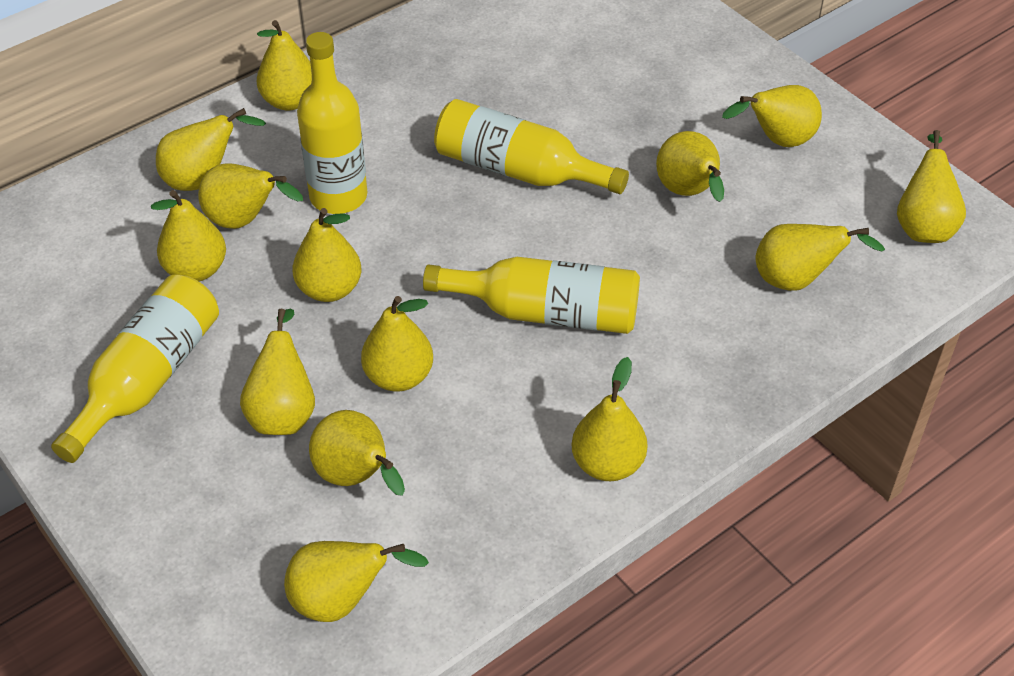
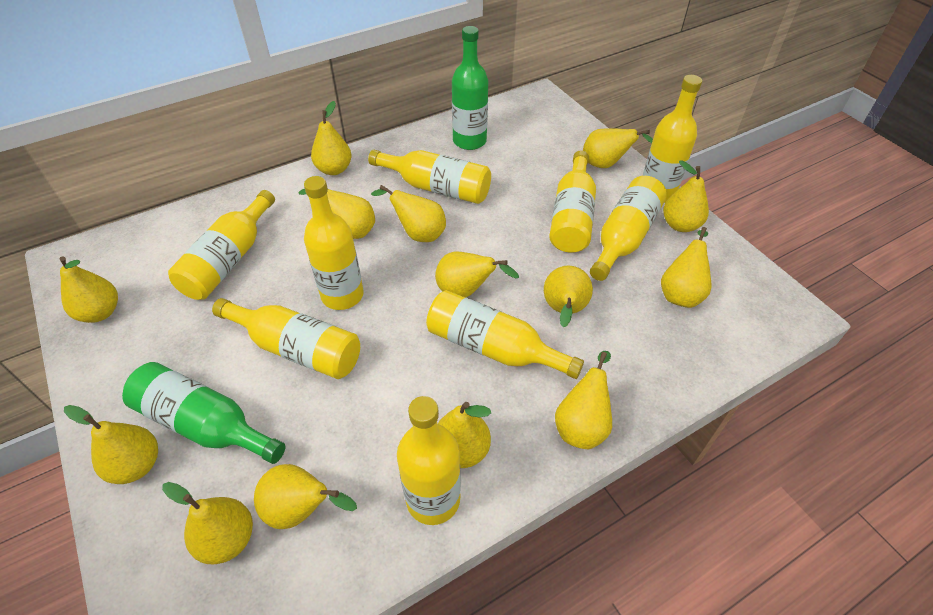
green bottle: none = 0 -> [122,362,286,464] [452,26,488,150] = 2
yellow bottle: [51,275,219,463] [297,32,367,214] [423,257,640,334] [434,99,629,194] = 4 -> [168,190,275,300] [212,298,360,379] [304,176,364,310] [368,150,491,204] [397,396,461,525] [426,290,584,379] [549,150,596,253] [590,176,667,281] [643,75,702,203] = 9

